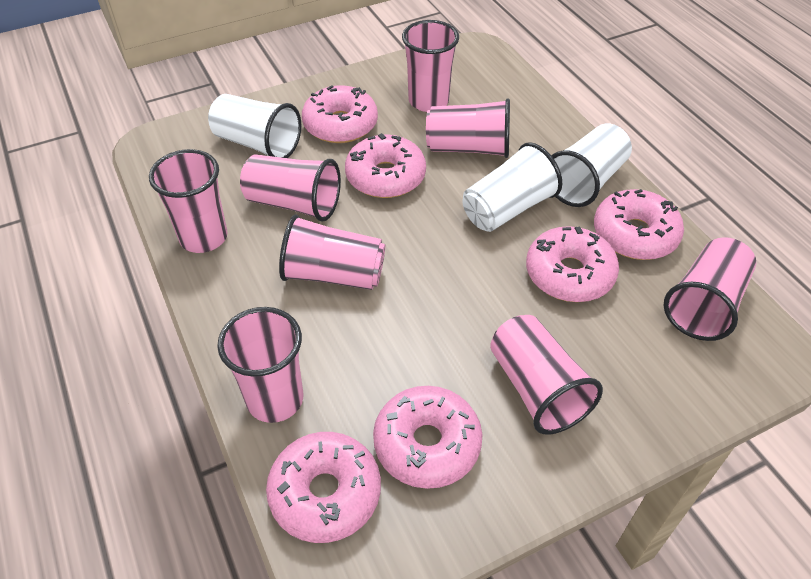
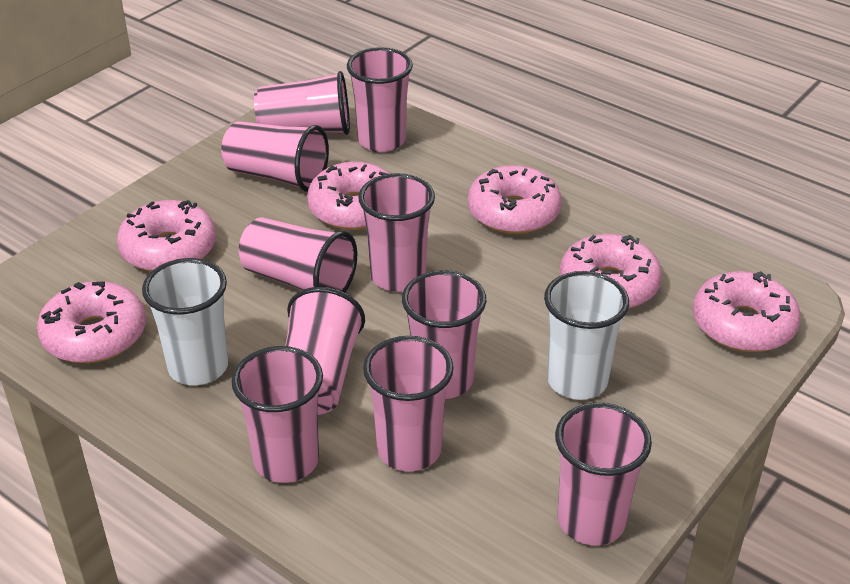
pink cup: [149,149,228,253] [217,307,303,423] [240,155,341,222] [279,214,385,290] [402,20,459,112] [426,99,510,158] [490,315,603,435] [663,237,756,341] = 8 -> [221,121,329,192] [231,346,323,483] [239,217,357,293] [254,71,350,135] [285,287,365,415] [347,47,413,152] [358,173,435,292] [363,336,454,471] [402,270,486,399] [555,403,652,545] = 10
white cup: [208,94,302,158] [463,142,562,232] [551,124,632,207] = 3 -> [142,258,228,385] [544,271,629,400] = 2

